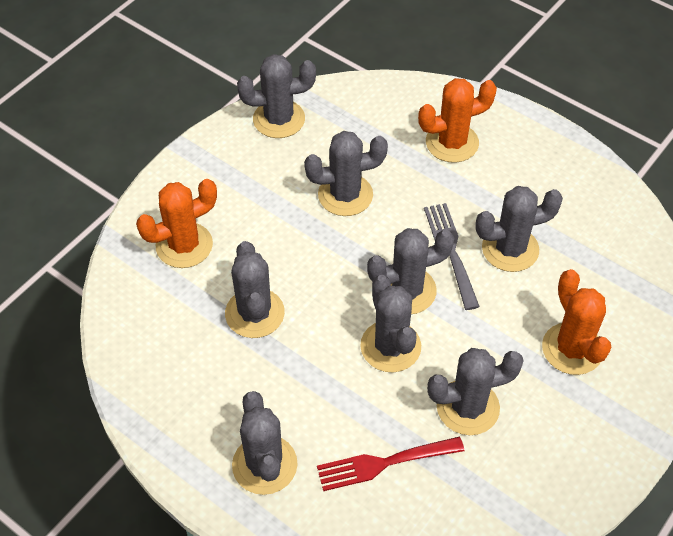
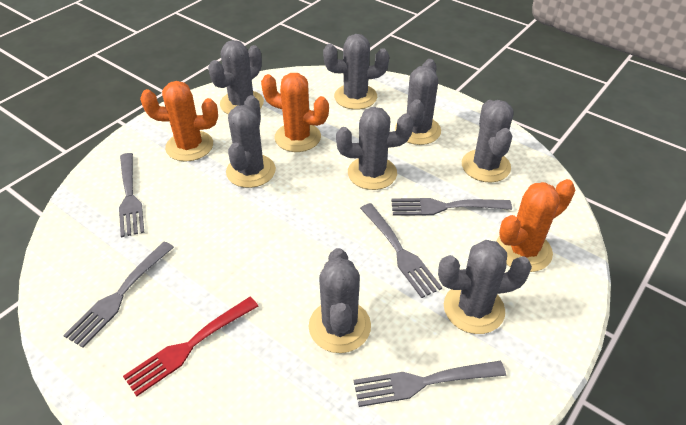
grey fork: [424,203,480,310] = 1 -> [63,242,174,348] [119,153,144,237] [354,361,506,407] [360,203,442,298] [391,198,512,216] = 5

